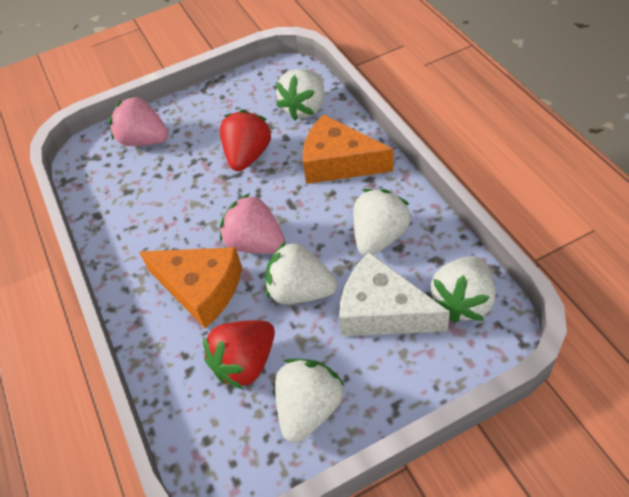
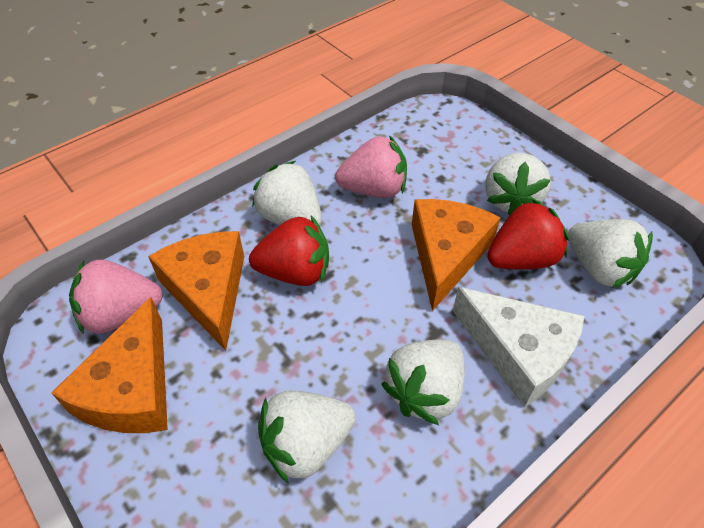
orange cheese: [139,247,242,328] [303,114,393,184] = 2 -> [51,297,168,433] [148,231,244,351] [412,199,501,311] = 3

